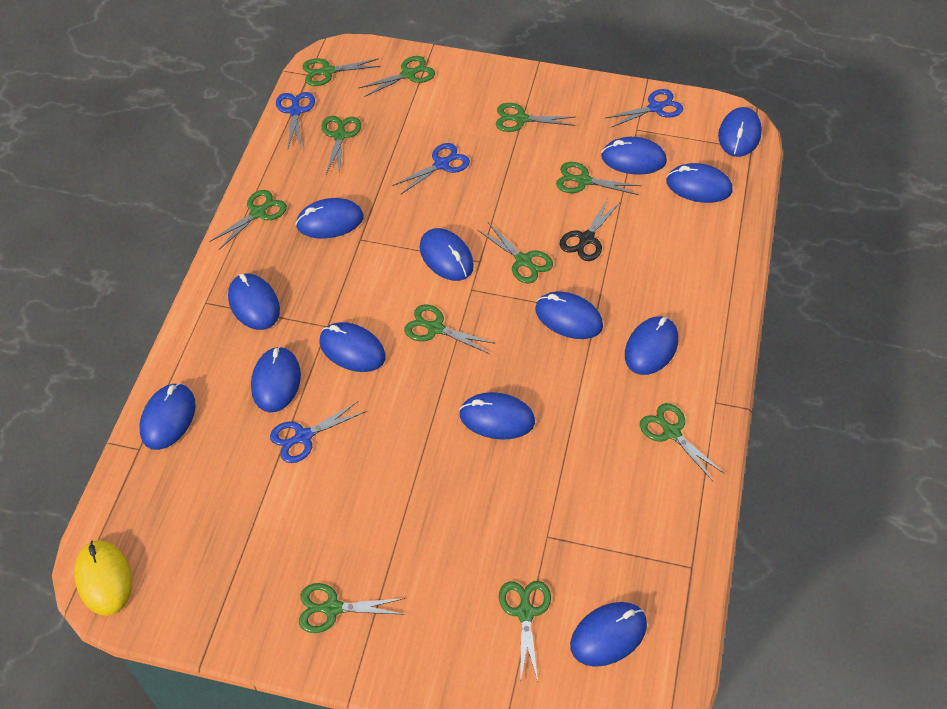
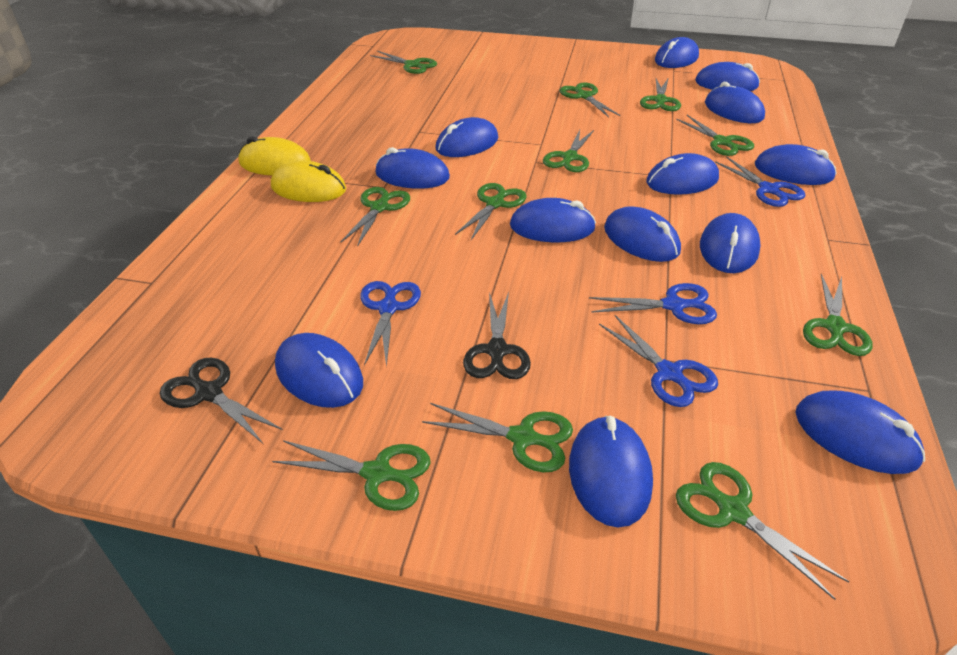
black scissors: [560,198,620,261] = 1 -> [160,358,283,444] [463,292,531,379] = 2
yellow mouse: [74,540,132,616] = 1 -> [238,136,311,175] [271,161,346,202] = 2

